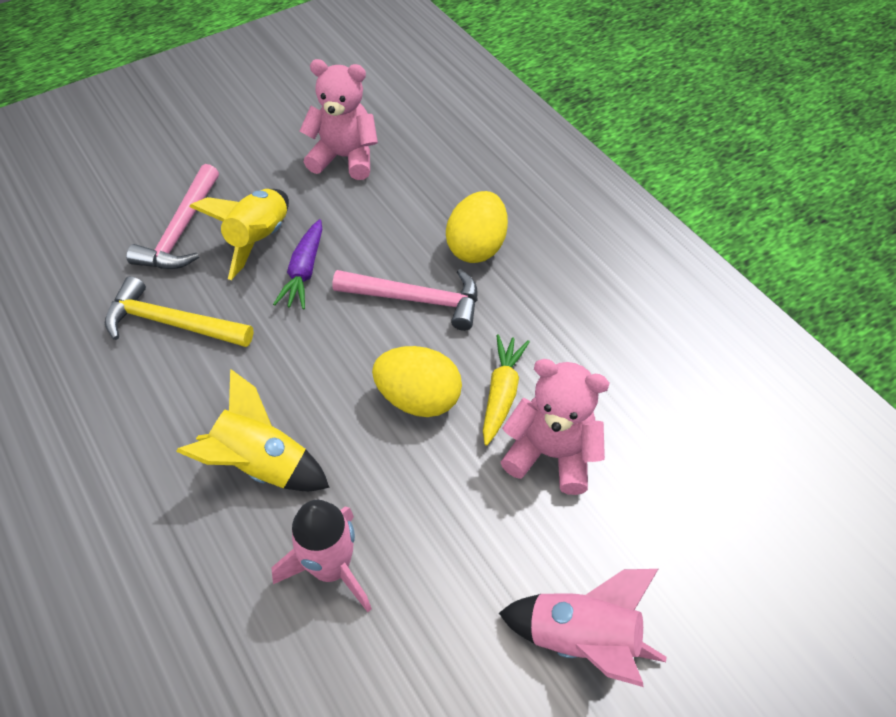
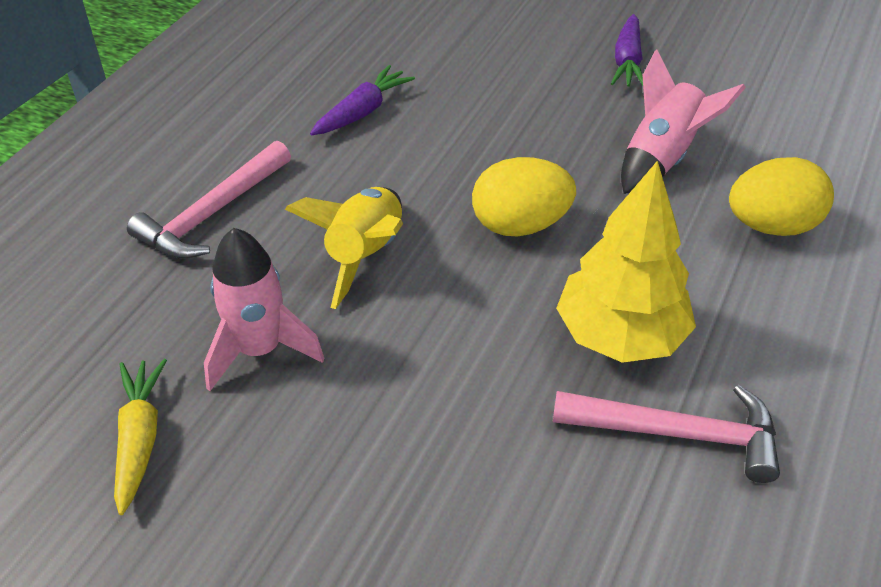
pink teddy bear: [300,59,378,180] [501,359,610,495] = 2 -> none = 0
purple carrot: [273,219,323,309] = 1 -> [310,65,415,135] [611,14,643,87] = 2
yellow hammer: [105,276,254,347] = 1 -> none = 0
yellow rocket: [176,369,330,491] [189,189,289,280] = 2 -> [285,187,403,309] = 1
yellow tree: none = 0 -> [556,161,696,363] = 1

